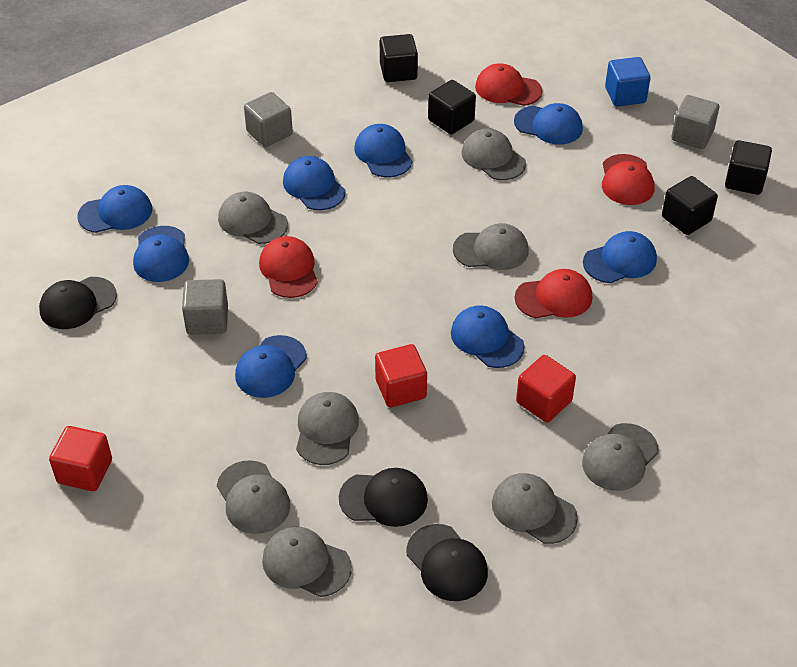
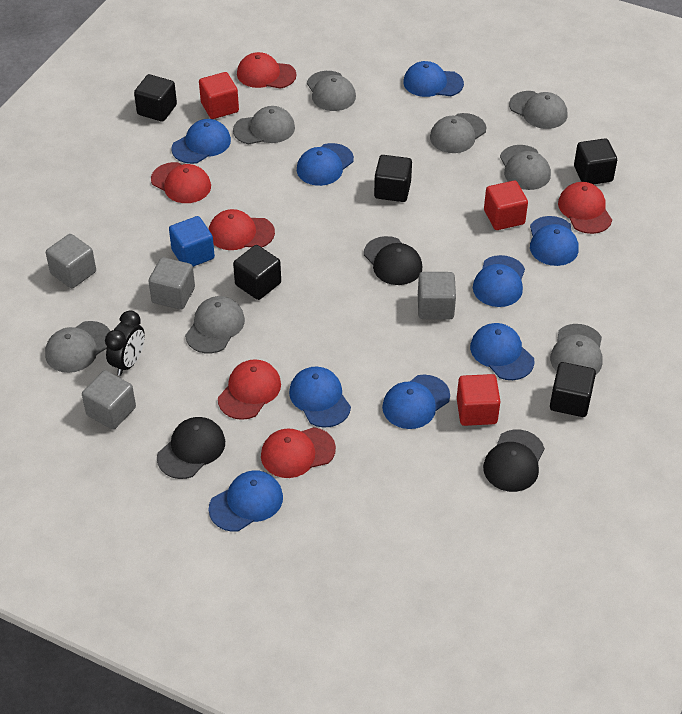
black clock: none = 0 -> [105,310,145,376] = 1
black cube: [380,34,418,82] [428,80,476,135] [662,176,718,235] [725,140,772,195] = 4 -> [134,74,177,122] [233,245,281,300] [374,155,412,202] [550,362,596,417] [574,138,617,185] = 5
blue cap: [77,185,152,233] [133,226,189,282] [235,335,307,398] [283,156,346,210] [354,124,412,177] [451,305,524,368] [514,103,583,144] [583,231,657,283] = 8 -> [172,119,231,164] [208,470,283,532] [289,367,351,428] [297,143,354,186] [382,375,450,429] [403,61,464,97] [470,323,534,380] [473,255,525,307] [530,216,579,266] = 9
grey cube: [182,279,228,334] [244,92,293,147] [671,95,719,149] = 3 -> [46,234,96,288] [82,370,136,430] [148,257,195,310] [418,272,456,319] = 4
red cap: [259,236,318,298] [475,63,542,106] [515,269,592,318] [602,154,654,205] = 4 -> [151,162,211,203] [209,209,275,250] [218,359,281,420] [237,52,296,89] [261,427,336,478] [558,182,612,234] = 6

